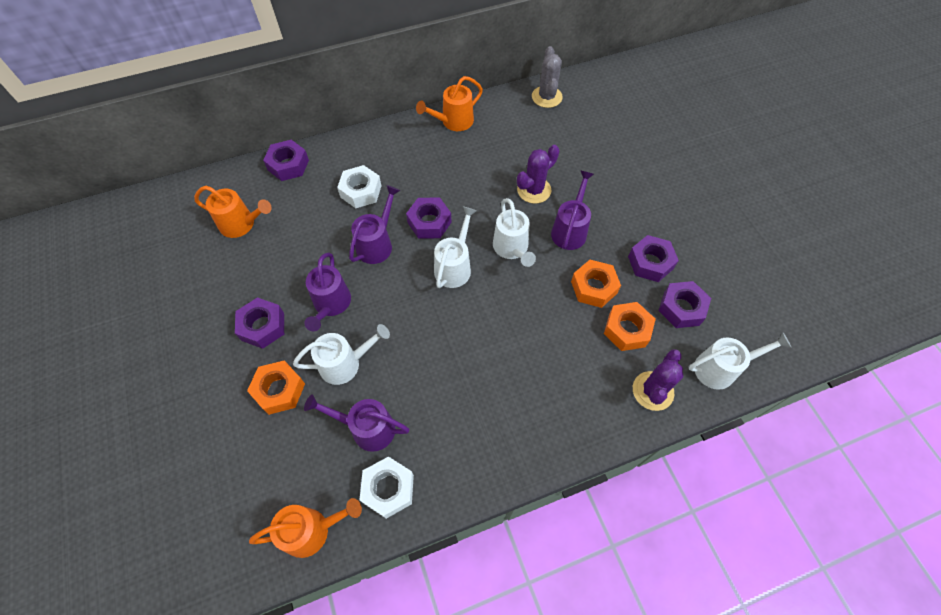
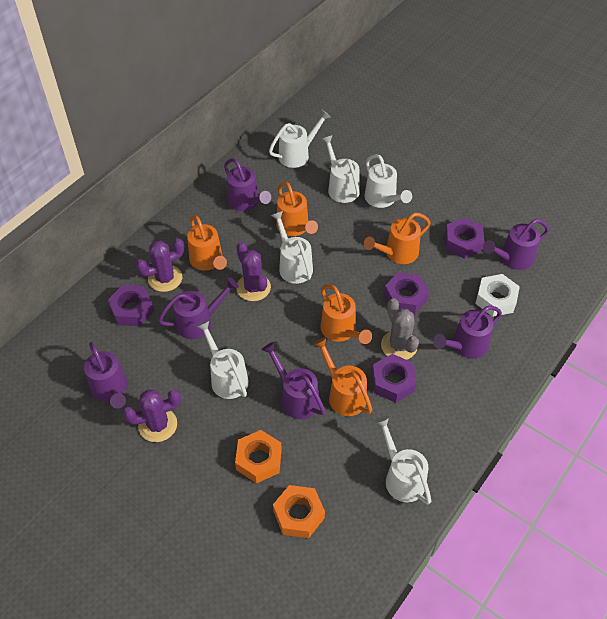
orange nut: [247,360,305,415] [571,260,621,308] [604,302,656,351] = 3 -> [235,430,282,483] [273,485,325,538] = 2
orange watering can: [194,186,272,238] [249,498,362,558] [416,76,483,131] = 3 -> [187,215,227,271] [276,182,318,236] [313,337,372,416] [321,284,372,344] [364,213,431,264] = 5
purple cactus: [517,145,559,204] [633,349,683,411] = 2 -> [123,389,181,442] [136,238,184,292] [236,241,271,301] = 3
purple nut: [235,297,284,349] [263,140,309,181] [406,197,452,239] [628,235,679,282] [658,281,711,328] = 5 -> [108,285,154,326] [372,354,417,403] [384,272,429,314] [445,218,484,259] = 4
purple watering can: [304,253,351,331] [304,394,409,452] [349,185,400,264] [551,171,594,250] = 4 -> [84,342,127,408] [158,277,239,339] [224,158,271,211] [261,342,325,419] [433,306,502,359] [483,219,549,270] = 6
white nut: [337,165,382,208] [360,457,414,519] = 2 -> [475,274,520,317] = 1
white watering can: [293,324,390,385] [434,207,477,288] [493,198,536,267] [689,333,792,390] = 4 -> [196,320,249,399] [269,110,331,168] [270,211,313,284] [321,135,360,203] [365,154,412,208] [374,416,431,505] = 6

